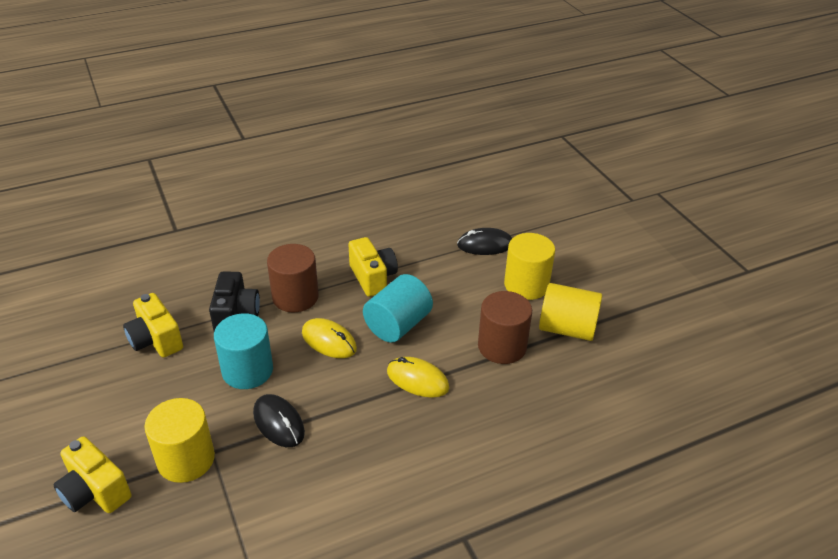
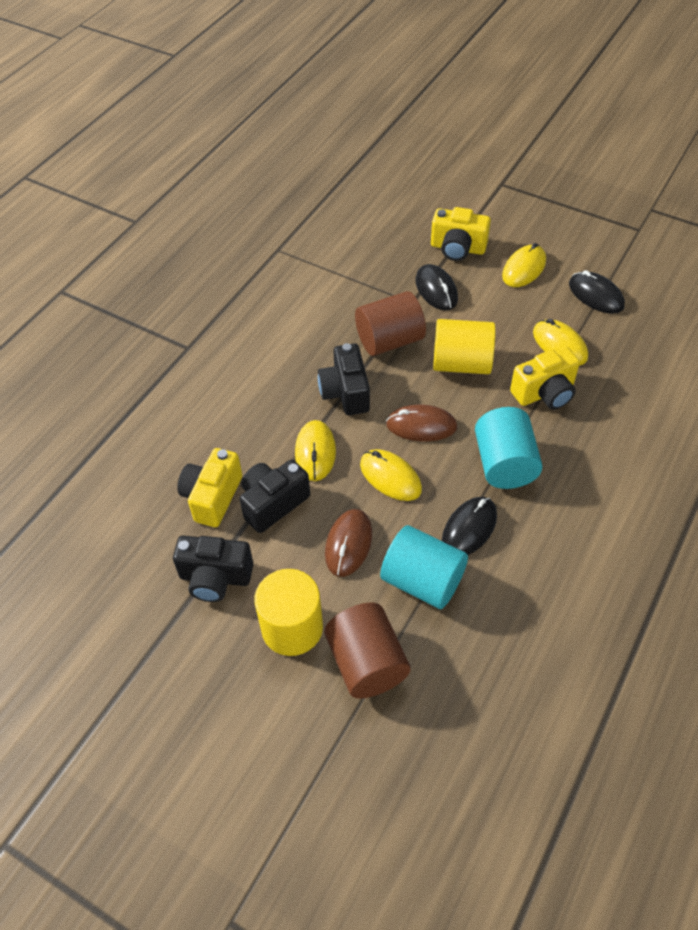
black camera: [209,272,260,331] = 1 -> [173,536,253,602] [240,460,310,533] [318,343,370,415] = 3
black mouse: [253,394,305,447] [457,228,512,255] = 2 -> [415,264,458,311] [442,497,497,555] [569,270,625,314] = 3
brown mouse: none = 0 -> [325,509,372,577] [386,405,457,441] = 2
yellow cylinder: [144,398,215,483] [504,233,555,300] [539,283,602,341] = 3 -> [254,569,323,656] [433,319,496,374] = 2
yellow mouse: [302,318,357,358] [387,357,449,398] = 2 -> [295,420,336,481] [360,449,422,501] [502,243,546,287] [533,319,588,366] = 4

